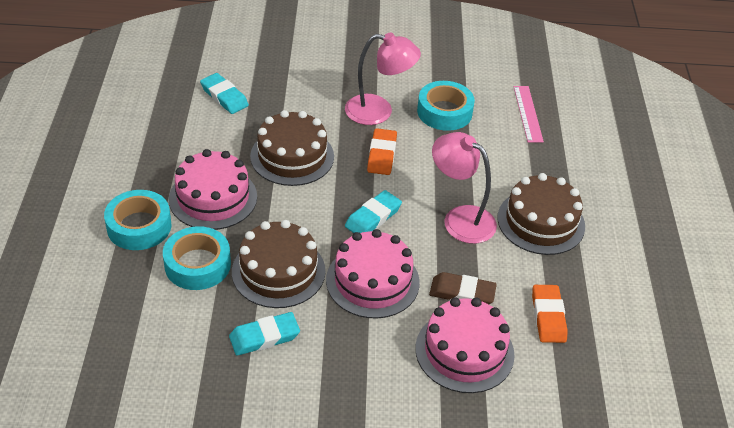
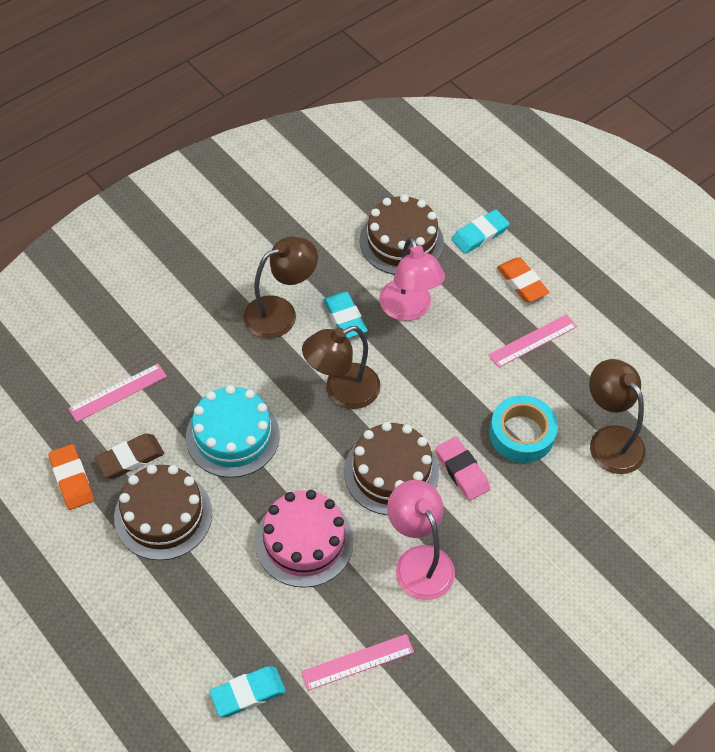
brown lamp: none = 0 -> [243,237,318,339] [302,326,381,409] [589,359,646,474] = 3
pink cake: [169,149,257,230] [326,229,420,319] [415,298,515,393] = 3 -> [255,490,354,588] = 1
pink eraser: none = 0 -> [436,437,490,501] = 1
pink ruler: [514,86,544,143] = 1 -> [68,364,167,422] [301,634,414,691] [488,314,577,368] = 3
turquoise cake: none = 0 -> [186,385,280,478] = 1
turquoise tape: [104,190,171,250] [163,226,231,290] [417,81,475,131] = 3 -> [489,395,558,463] = 1

